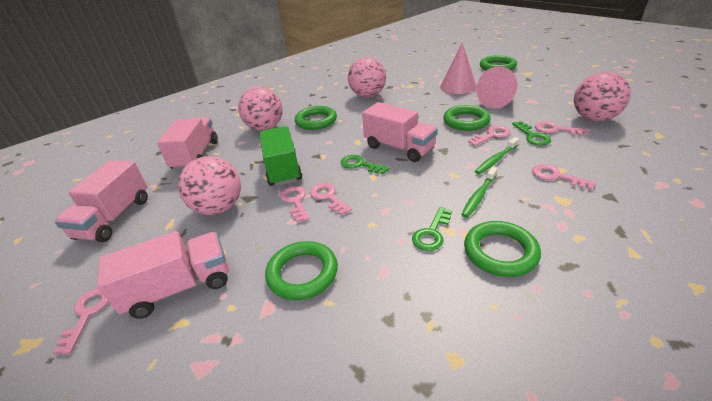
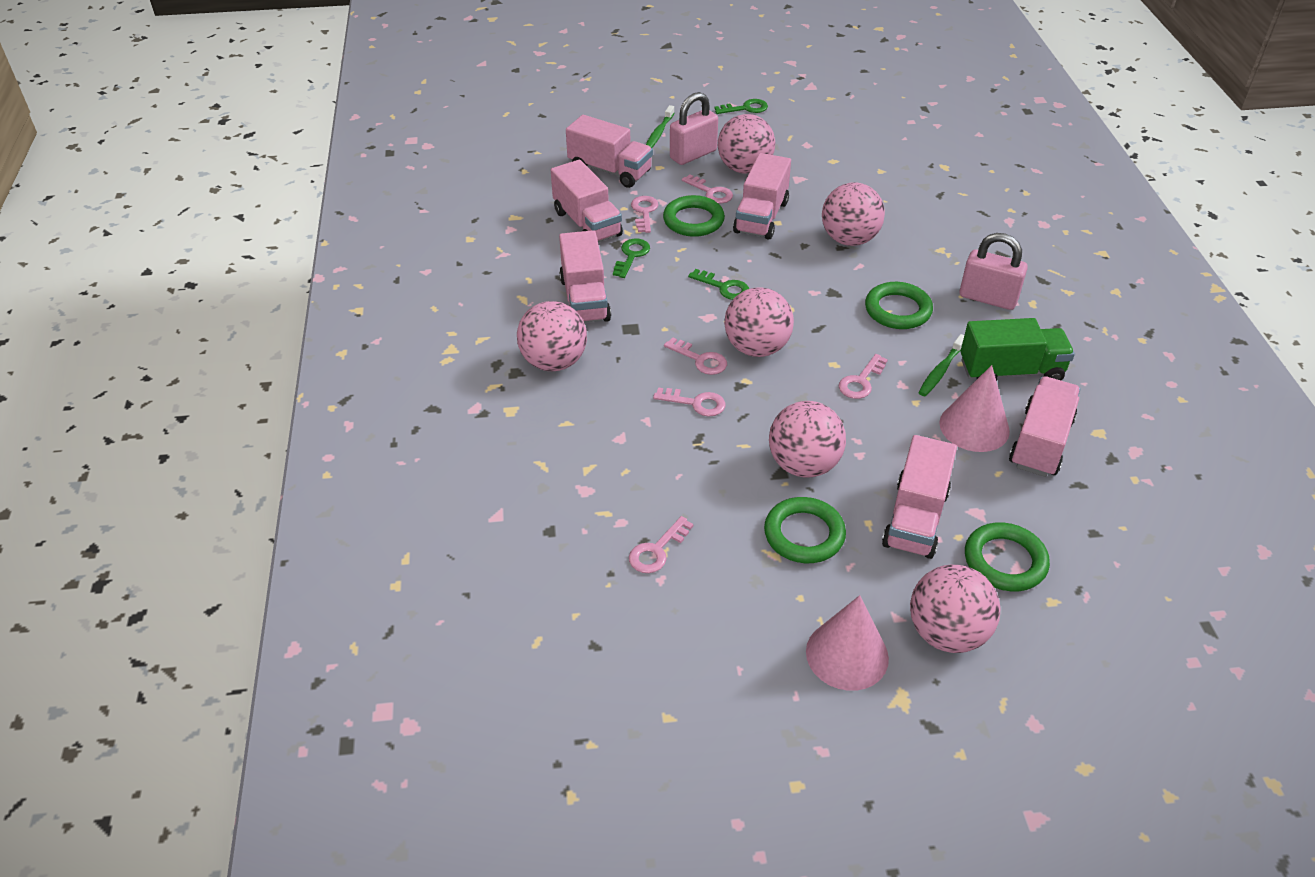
green ring: [265,241,338,300] [295,106,337,130] [443,105,491,131] [464,221,541,277] [480,55,517,71] = 5 -> [663,195,725,237] [764,497,846,563] [865,282,933,329] [965,522,1050,591] = 4
pink ball: [178,156,241,215] [238,86,283,131] [348,57,386,98] [574,72,631,121] = 4 -> [517,301,587,371] [718,114,775,174] [724,287,794,357] [769,401,846,478] [822,182,885,246] [910,565,1000,653] = 6
pink padlock: none = 0 -> [670,92,718,165] [960,233,1028,310] = 2
pink truck: [54,160,148,242] [97,231,229,319] [157,117,218,171] [362,102,438,162] = 4 -> [551,160,623,242] [559,230,611,322] [566,115,653,188] [733,153,791,240] [882,435,957,559] [1009,376,1080,477] = 6

